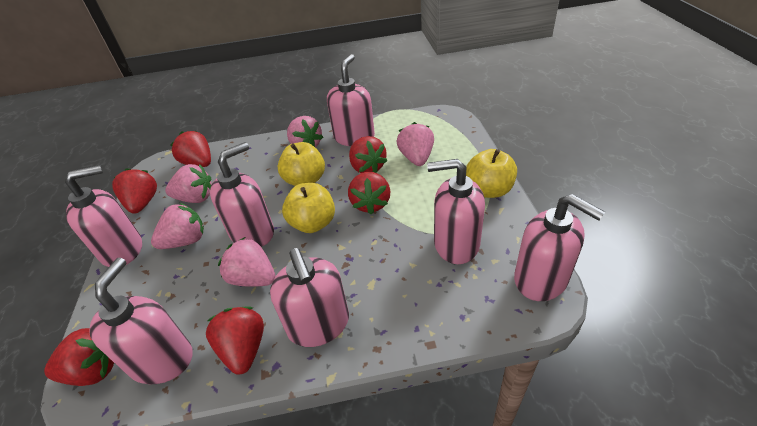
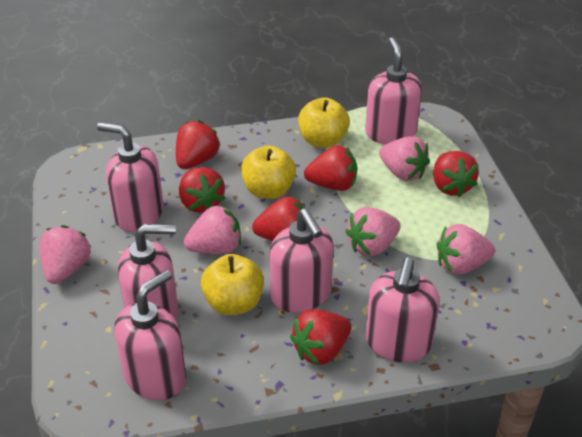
pink soap dispenser: [65,165,142,267] [89,257,192,384] [210,142,274,247] [270,248,349,347] [327,54,375,146] [427,159,485,264] [514,194,605,301] = 7 -> [97,122,164,232] [114,270,186,400] [118,224,178,320] [269,208,334,313] [365,37,422,144] [366,257,440,362] = 6

